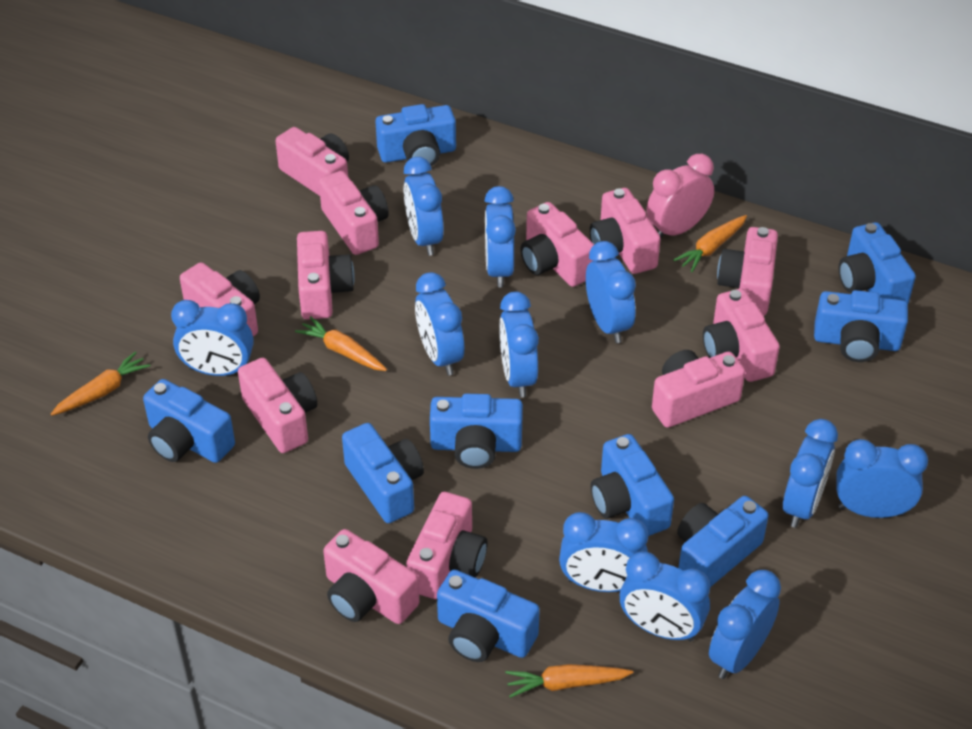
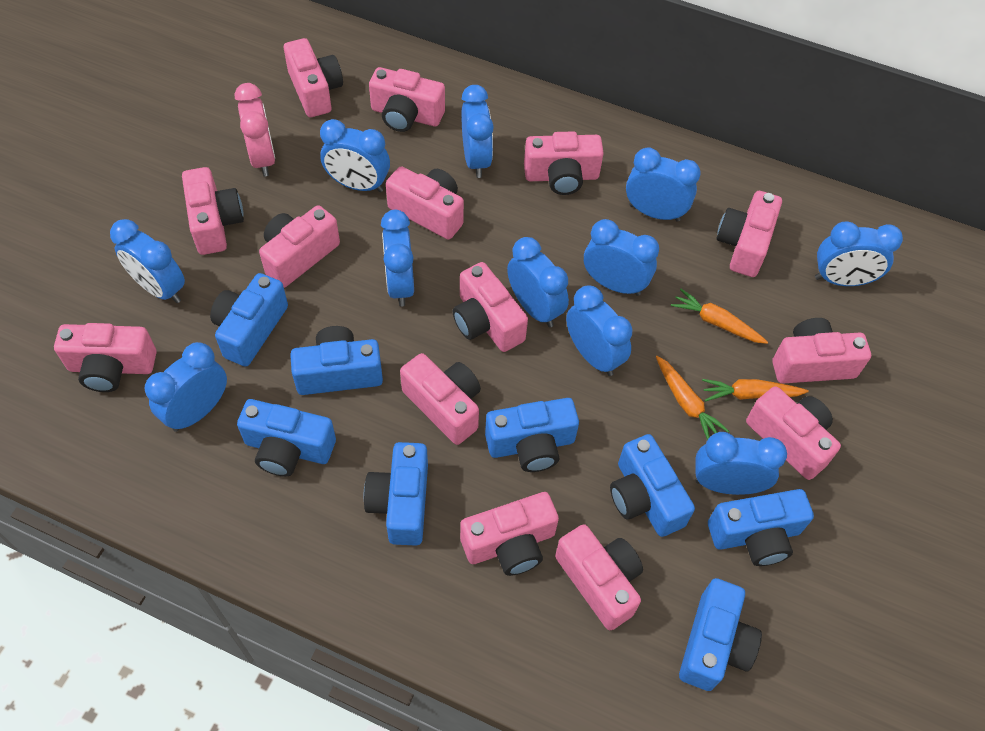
blue camera: [143,379,235,463] [342,423,424,523] [375,104,456,166] [430,394,523,469] [437,570,540,662] [591,434,674,536] [677,496,769,587] [814,290,908,362] [839,222,916,304] = 9 -> [210,273,288,367] [237,399,336,477] [290,326,383,395] [364,442,428,546] [485,398,579,472] [610,434,695,537] [679,578,762,691] [708,489,814,566] = 8
orange carrot: [51,351,150,416] [295,316,387,371] [505,664,633,698] [673,215,747,272] = 4 -> [656,356,729,440] [671,289,768,344] [702,379,809,401] = 3
pink camera: [180,262,260,337] [238,358,317,453] [276,127,349,196] [297,231,355,320] [319,171,389,255] [323,529,419,624] [406,492,488,599] [520,202,594,287] [590,188,661,274] [652,350,745,428] [703,289,780,382] [717,227,778,316] = 12 -> [54,323,157,392] [182,167,244,255] [259,205,340,288] [284,38,343,117] [369,67,445,132] [386,166,464,240] [400,353,481,445] [453,262,528,352] [460,492,559,576] [524,131,604,195] [555,524,643,630] [717,191,782,277] [746,386,841,480] [772,318,871,384] = 14

